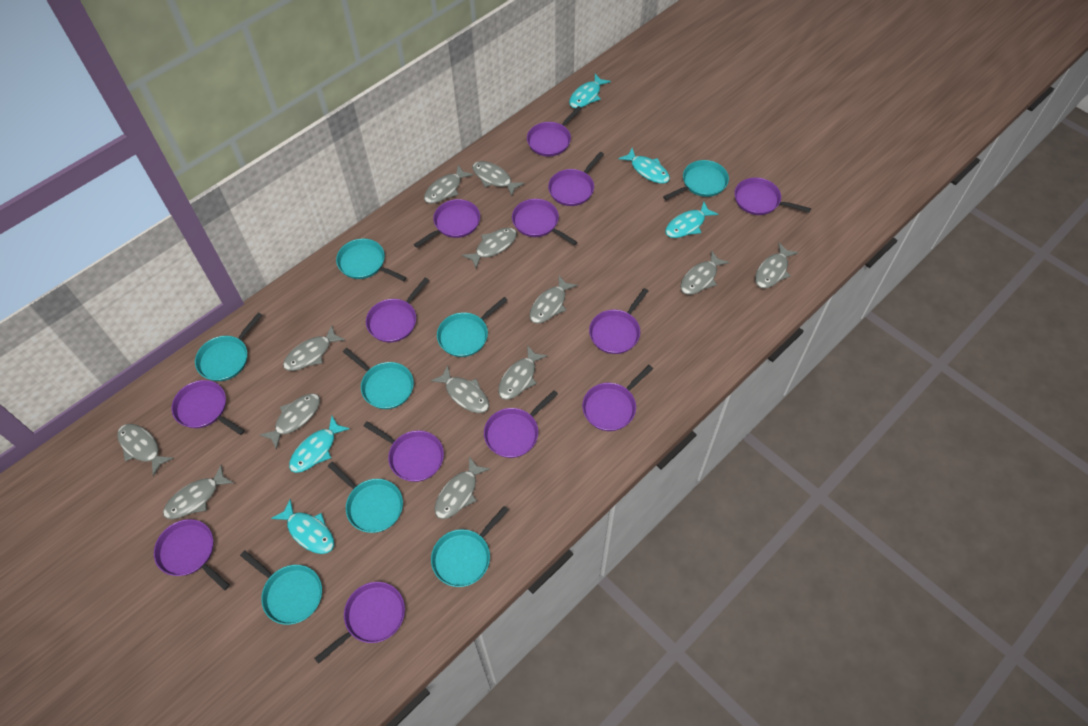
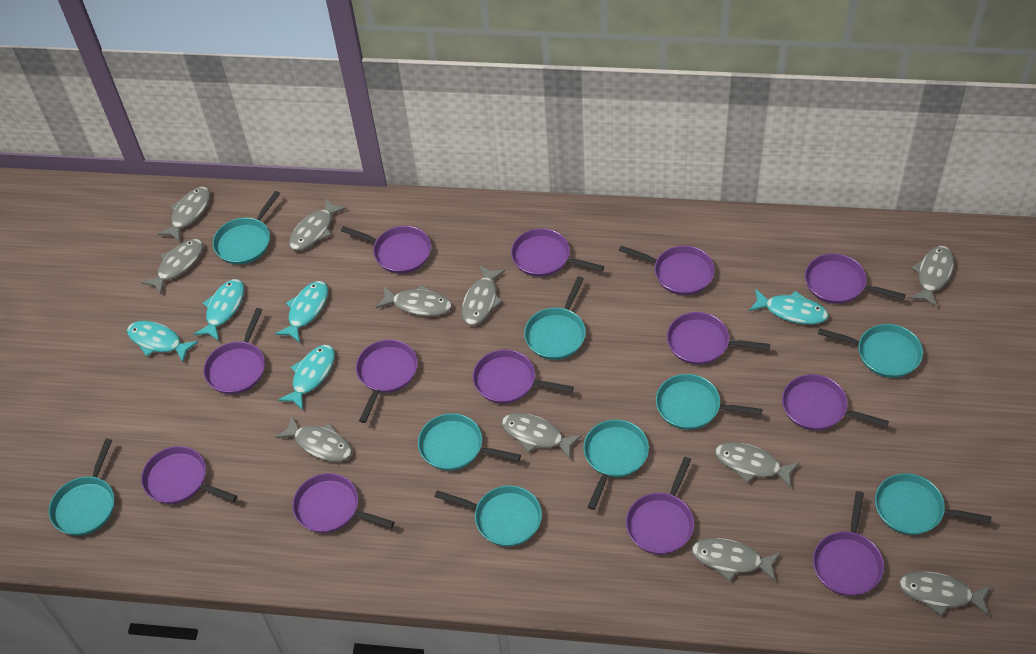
grey fish: [117,424,174,476] [163,465,234,519] [260,393,320,450] [283,325,345,371] [424,165,473,204] [431,365,489,413] [434,456,490,519] [462,228,517,268] [472,161,525,196] [498,345,548,400] [529,276,578,324] [680,250,730,295] [755,243,799,288] = 13 -> [141,239,203,295] [158,187,210,242] [276,416,352,462] [289,198,347,251] [376,285,452,316] [462,265,505,325] [501,413,582,460] [692,538,780,581] [715,442,800,488] [899,571,991,616] [910,246,954,307] = 11
turquoise pan: [195,312,263,381] [240,550,322,625] [328,462,403,533] [336,239,407,281] [343,348,414,409] [431,506,509,587] [437,297,508,357] [663,160,729,200] = 8 -> [49,439,114,536] [213,191,280,265] [418,413,521,471] [434,486,542,547] [524,276,586,360] [583,419,649,510] [656,374,762,430] [818,324,923,378] [875,473,992,535] = 9

